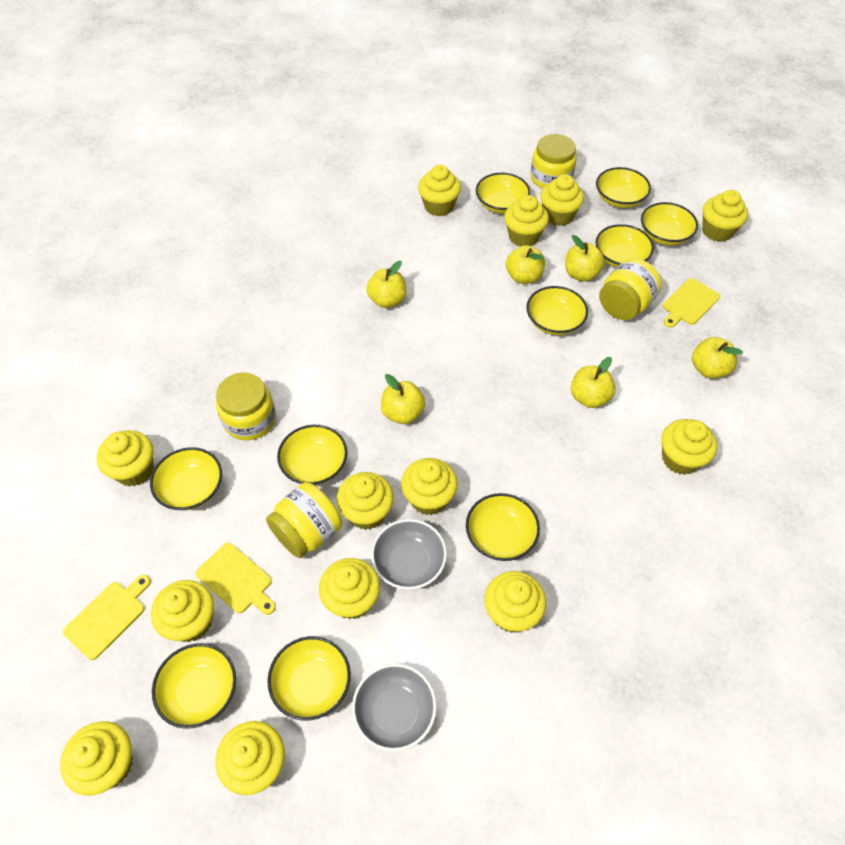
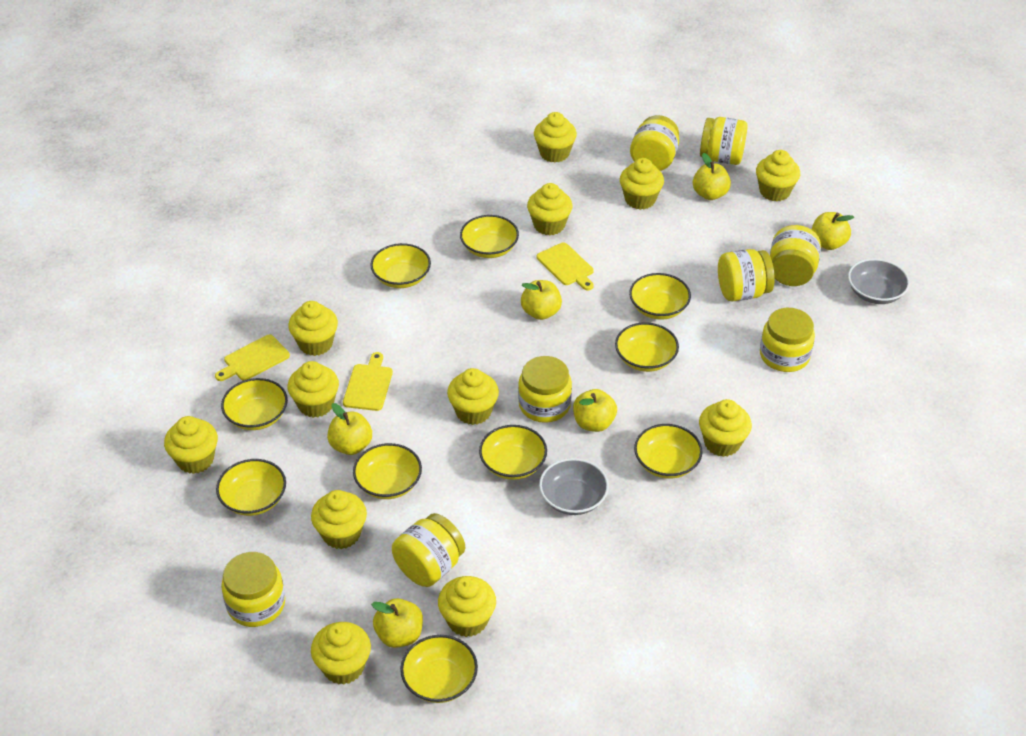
yellow cupcake: [60,722,133,795] [97,430,154,487] [151,580,214,642] [215,721,285,795] [319,558,380,619] [336,472,394,530] [401,458,458,515] [418,165,461,216] [484,571,546,633] [504,195,549,246] [541,174,584,226] [662,419,717,475] [702,190,748,242] = 13 -> [164,416,218,474] [287,361,339,418] [288,301,338,356] [311,490,367,549] [311,622,371,685] [438,576,496,637] [447,368,499,425] [527,183,572,235] [534,112,577,163] [620,158,664,210] [699,399,752,457] [756,150,800,201] = 12
yellow jar: [216,373,276,440] [266,482,342,558] [530,134,577,189] [599,258,662,320] = 4 -> [221,552,285,627] [392,513,465,587] [518,356,572,423] [630,115,679,171] [700,117,747,165] [718,249,775,302] [760,308,815,372] [770,225,821,286] = 8

